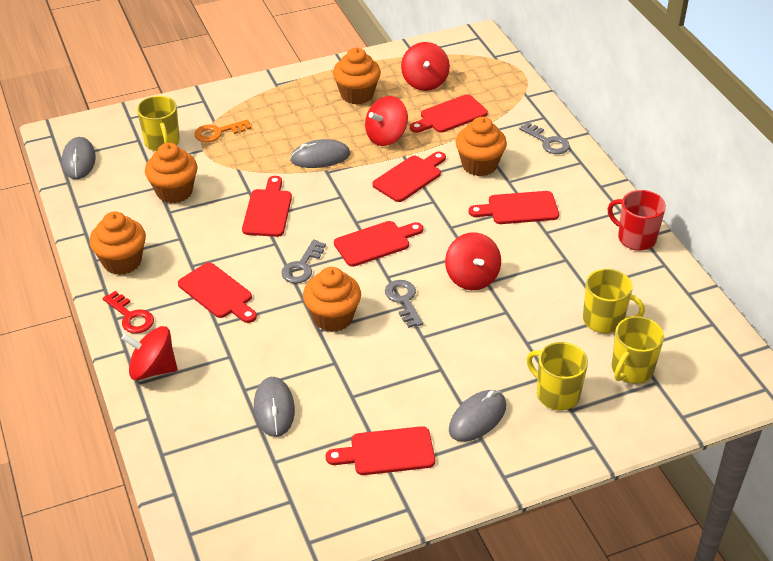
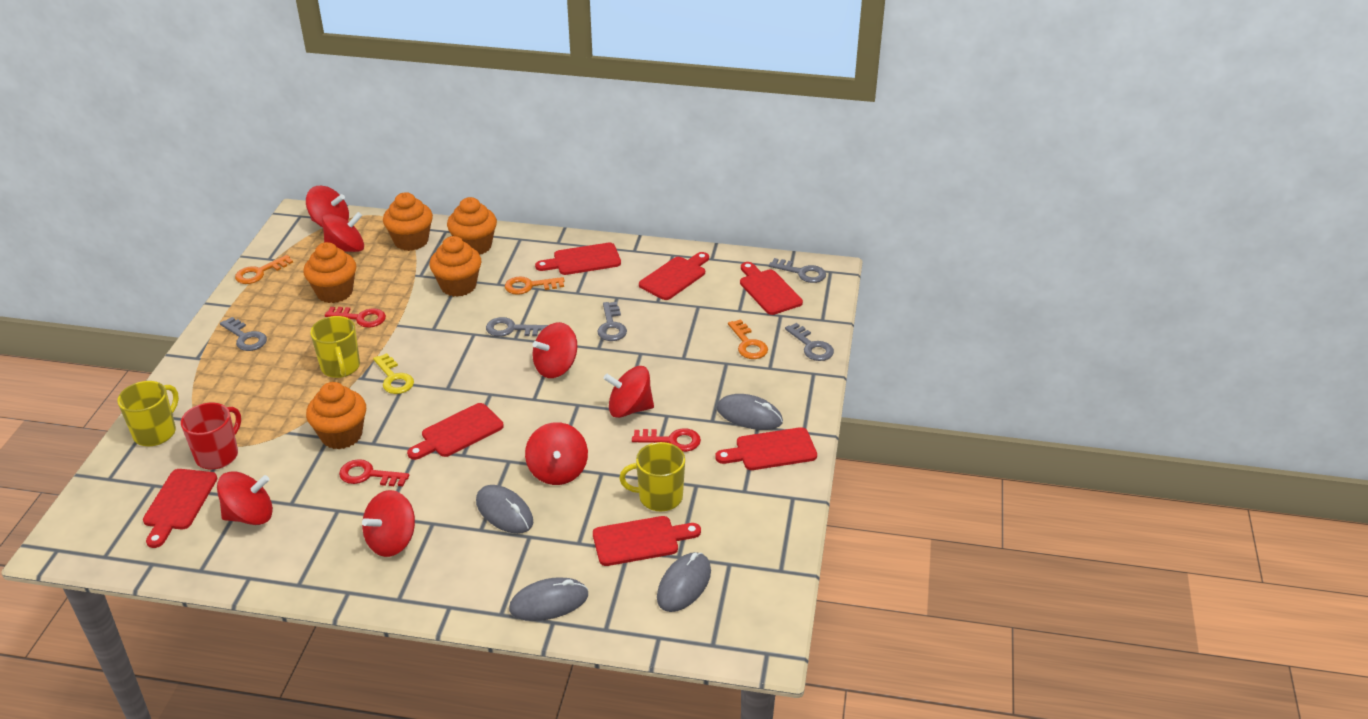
grey key: [281,239,326,283] [385,280,423,328] [519,122,570,154] = 3 -> [220,317,267,351] [486,317,548,337] [597,302,627,341] [769,258,826,283] [785,323,834,361] = 5
orange key: [194,120,251,142] = 1 -> [235,255,293,284] [505,276,565,295] [728,319,768,359] = 3
red key: [103,291,154,333] = 1 -> [325,307,386,328] [339,459,409,486] [632,428,701,452] = 3
red spinning top: [121,326,177,380] [365,96,408,146] [401,42,450,91] [445,232,501,290] = 4 -> [217,472,273,525] [306,186,349,227] [322,212,364,252] [362,490,415,557] [525,422,588,485] [532,322,577,378] [603,366,654,418] = 7
yellow key: none = 0 -> [373,353,414,394] = 1
yellow mug: [137,96,180,151] [527,342,588,411] [583,269,645,333] [612,316,664,384] = 4 -> [117,381,179,446] [310,316,360,378] [619,442,685,511] = 3

